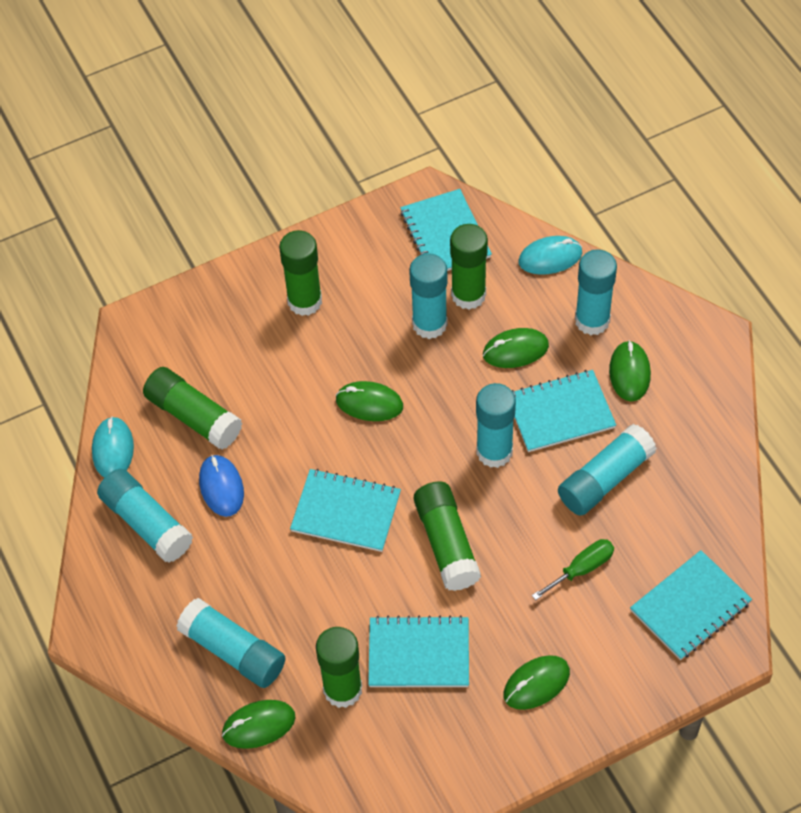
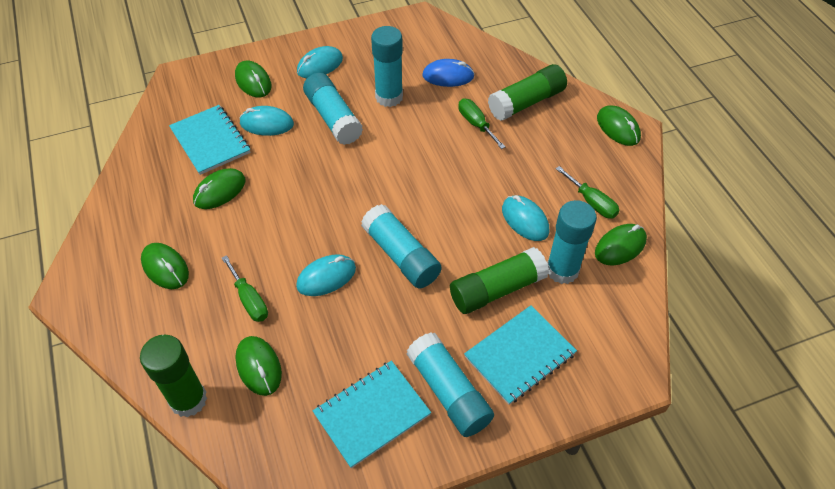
green glue stick: [143,367,242,450] [279,230,322,316] [316,627,362,708] [414,482,481,591] [450,224,488,310] = 5 -> [140,335,207,417] [450,247,549,314] [488,64,567,121] = 3
green mouse: [222,700,296,749] [336,381,403,421] [483,328,549,368] [504,655,570,710] [609,340,651,402] = 5 -> [141,243,189,289] [193,168,246,209] [235,60,272,97] [235,336,282,396] [595,224,647,265] [597,105,641,146] = 6
green screwdriver: [532,539,614,600] = 1 -> [222,255,268,322] [458,99,505,149] [556,166,619,219] = 3
turquoise glue stick: [97,469,193,563] [176,598,286,688] [409,253,448,339] [476,383,516,468] [558,424,657,516] [575,249,617,335] = 6 -> [303,73,363,145] [361,204,442,289] [371,26,403,107] [407,332,494,437] [547,200,597,284] = 5
turquoise mouse: [92,416,134,478] [518,236,582,275] = 2 -> [239,106,294,136] [296,254,356,296] [297,46,343,78] [502,195,549,241] = 4
turquoise notebook: [290,469,401,552] [368,615,469,687] [400,189,492,271] [512,370,616,452] [630,550,752,660] = 5 -> [169,105,251,175] [312,361,431,468] [464,305,577,405] = 3

